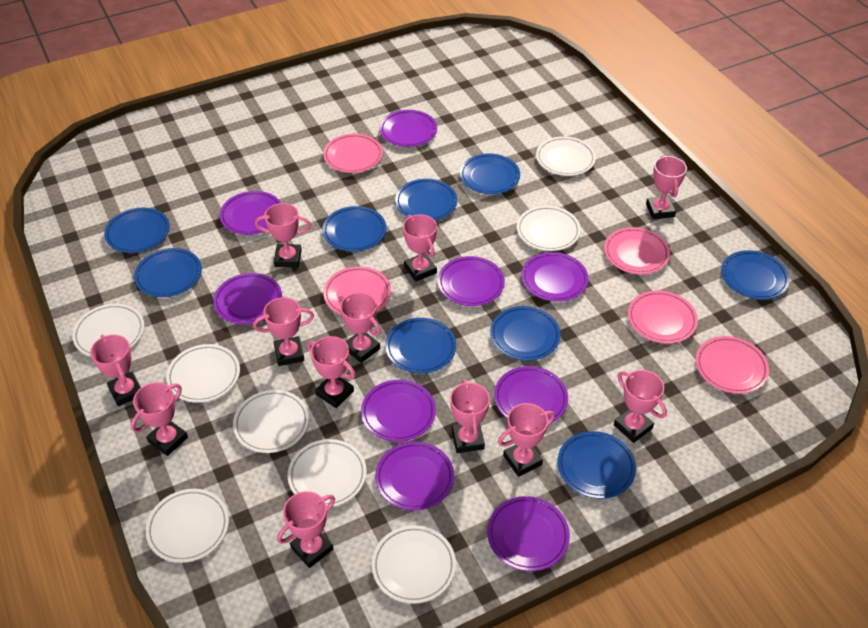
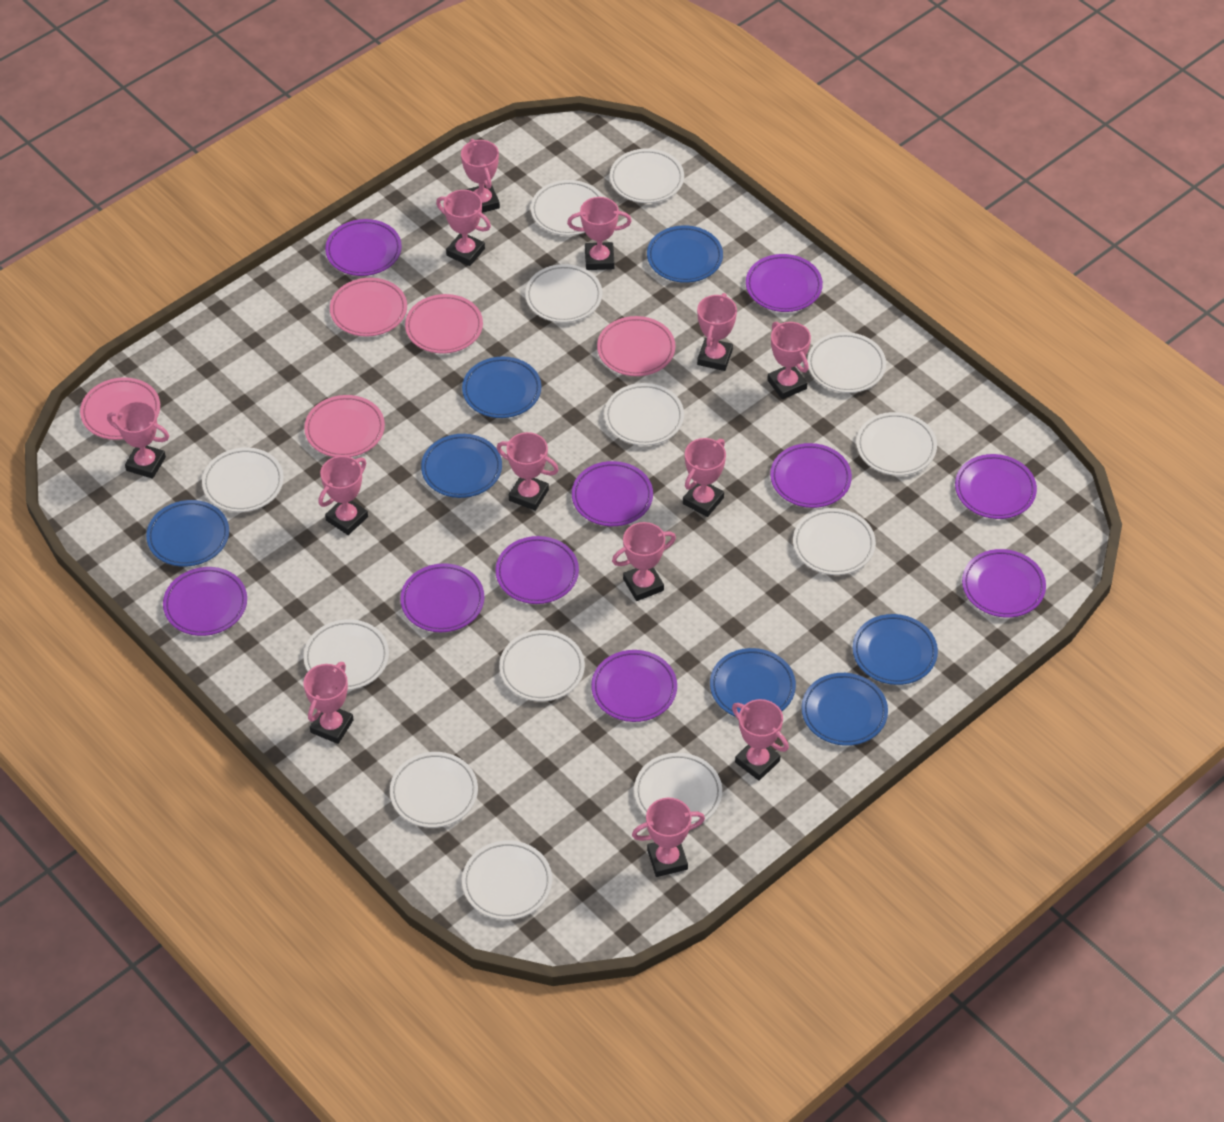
blue plate: [104,207,170,253] [134,248,202,297] [322,206,386,252] [385,318,456,373] [395,179,457,221] [460,153,520,194] [490,306,560,361] [557,431,636,499] [721,250,790,300] = 9 -> [146,500,229,567] [421,434,502,498] [462,357,541,418] [647,225,723,283] [710,648,796,717] [801,673,888,746] [852,614,938,685] = 7
pink trophy: [90,335,141,406] [131,382,188,456] [253,297,314,366] [255,203,311,267] [277,491,335,568] [307,336,356,408] [338,292,381,363] [403,214,437,282] [450,379,490,453] [498,403,555,477] [614,370,667,443] [646,155,687,219] = 12 -> [107,401,169,479] [303,662,354,744] [318,456,368,535] [436,190,491,266] [461,139,500,213] [497,432,559,511] [567,197,632,270] [612,522,676,601] [632,798,705,877] [683,438,726,517] [697,293,737,371] [732,699,789,781] [767,322,811,399] = 13
purple plate: [213,273,282,324] [220,191,281,235] [361,380,436,442] [375,442,454,510] [380,110,437,147] [438,256,505,306] [487,496,570,571] [494,366,568,422] [521,252,588,302] = 9 -> [163,567,247,636] [325,219,402,276] [400,563,484,632] [496,536,579,604] [572,461,653,526] [591,650,677,722] [746,254,823,312] [770,443,852,508] [955,454,1037,519] [962,549,1046,618] = 10
white plate: [72,303,144,357] [146,489,229,563] [166,344,240,403] [233,390,309,453] [288,439,367,507] [372,525,456,604] [517,206,581,251] [536,136,596,176] = 8 -> [202,447,284,512] [304,619,389,690] [390,752,478,828] [462,840,552,920] [499,630,585,701] [525,264,602,323] [531,180,603,236] [604,383,684,446] [610,149,684,203] [634,753,722,824] [793,508,876,575] [807,332,886,393] [856,412,937,476] = 13

